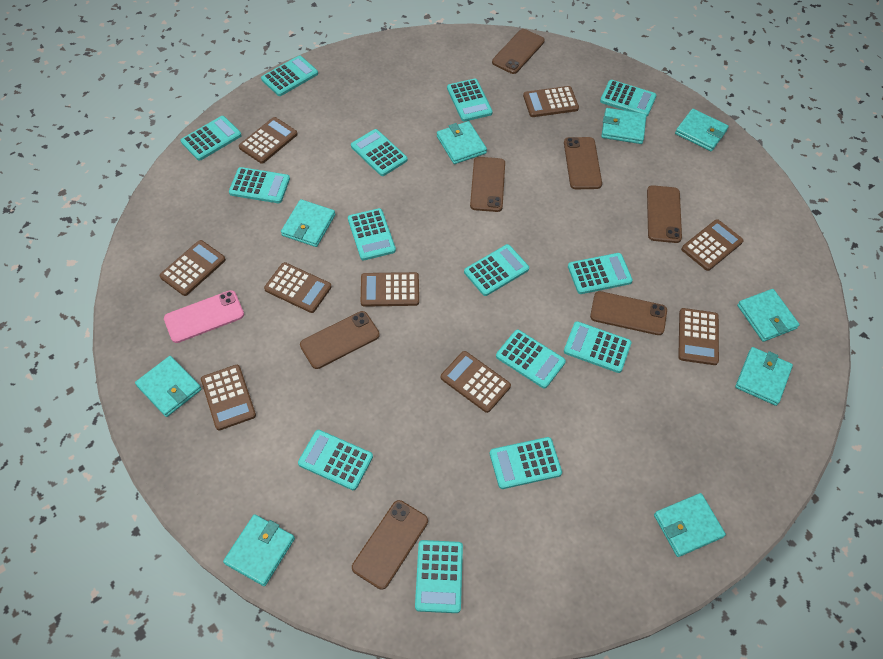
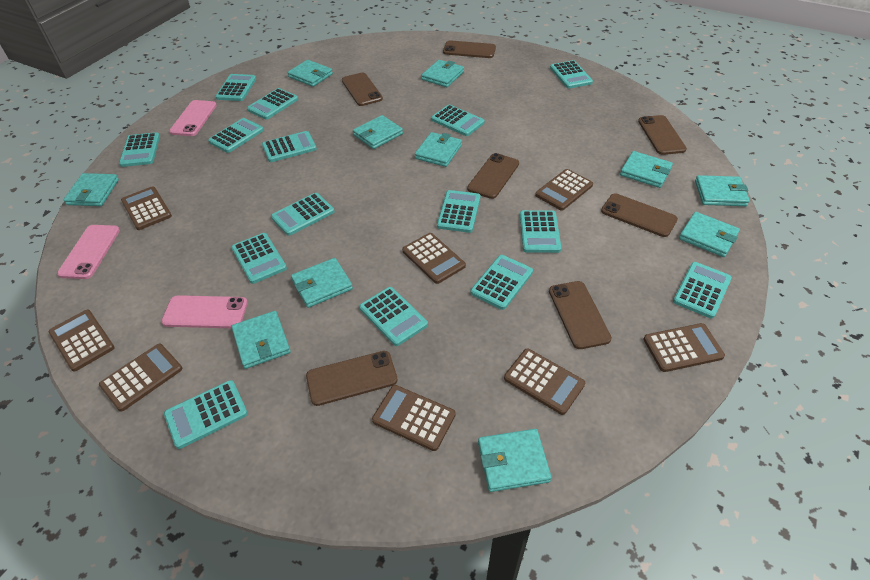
brown calculator: [160,240,226,296] [201,365,256,430] [239,117,298,164] [264,262,332,313] [361,272,419,307] [441,351,511,413] [523,86,579,117] [678,308,719,365] [681,219,744,271] = 9 -> [48,310,115,372] [99,343,182,412] [121,186,172,230] [372,385,456,451] [402,233,466,284] [504,348,585,415] [535,169,593,210] [643,323,725,372] = 8
pink phone: [164,290,244,343] = 1 -> [57,225,120,279] [161,295,248,328] [169,100,217,136] = 3
turquoise calculator: [181,116,242,161] [229,167,290,203] [261,55,318,96] [298,430,373,490] [348,208,396,260] [351,129,407,176] [415,540,463,613] [447,79,493,122] [464,244,529,296] [490,437,562,489] [496,329,566,389] [564,321,632,373] [568,253,633,294] [600,80,656,117] = 14 -> [119,132,160,167] [164,380,248,449] [208,118,264,153] [216,74,256,101] [231,233,287,284] [247,88,298,119] [262,131,317,162] [271,193,335,236] [359,287,428,346] [431,105,484,136] [437,190,480,233] [471,255,533,310] [520,210,561,253] [550,60,593,89] [673,262,732,319] = 15
turquoise wallet: [135,356,202,417] [223,514,295,586] [281,199,335,247] [437,121,487,164] [601,108,646,144] [654,493,726,557] [675,109,729,151] [735,347,793,406] [737,289,800,342] = 9 -> [63,173,119,206] [232,311,291,369] [287,60,333,87] [291,258,353,308] [353,115,403,149] [415,132,462,167] [421,60,464,87] [478,429,552,492] [620,151,673,188] [679,212,740,257] [695,175,750,206] = 11

